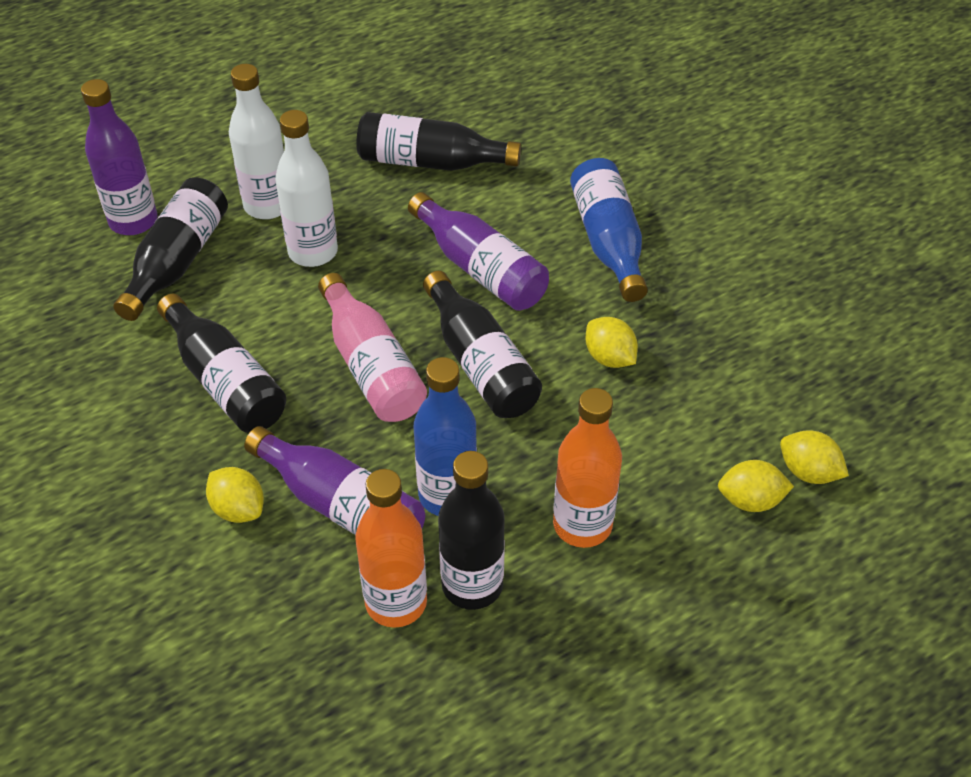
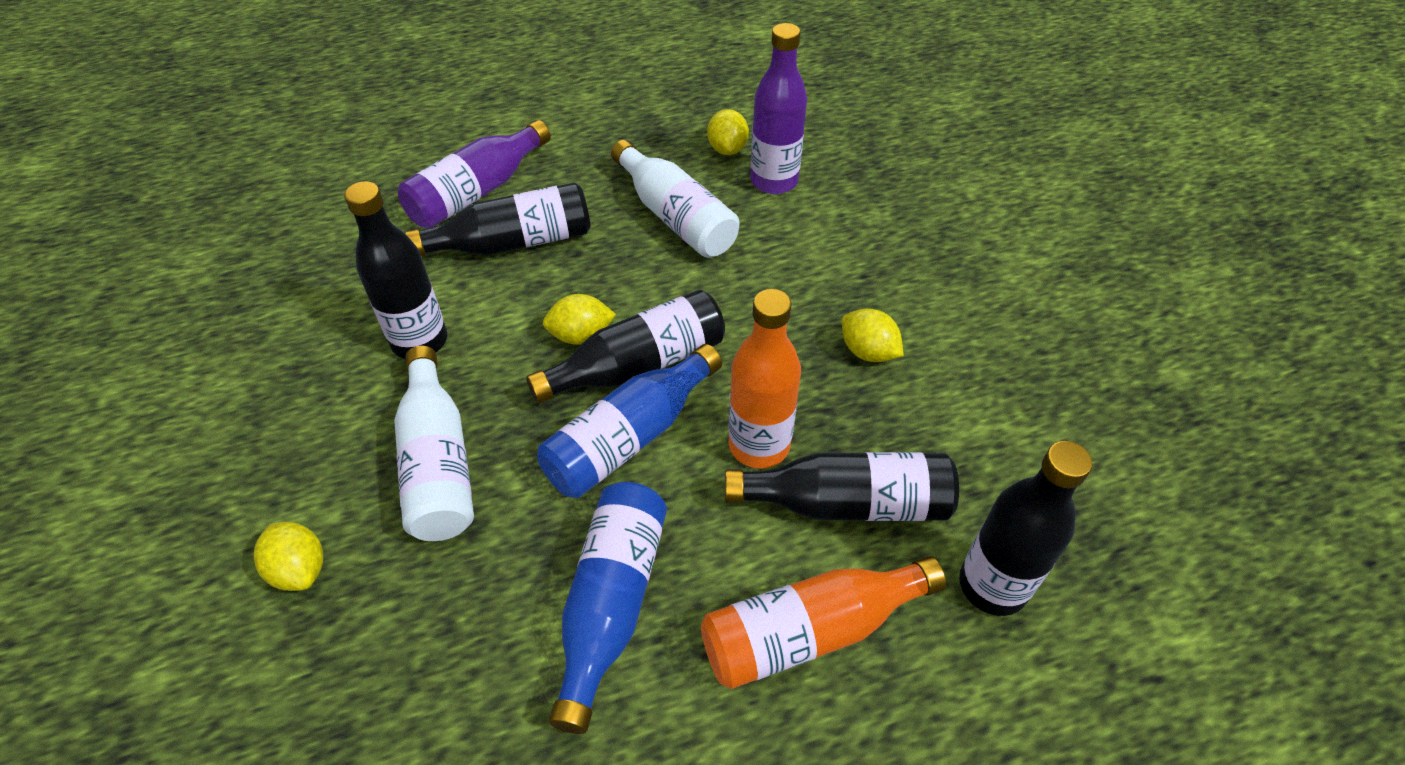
pink bottle: [318,273,427,422] = 1 -> none = 0
purple bottle: [81,79,158,235] [244,426,425,535] [408,192,549,311] = 3 -> [398,120,551,229] [750,23,807,194] = 2

